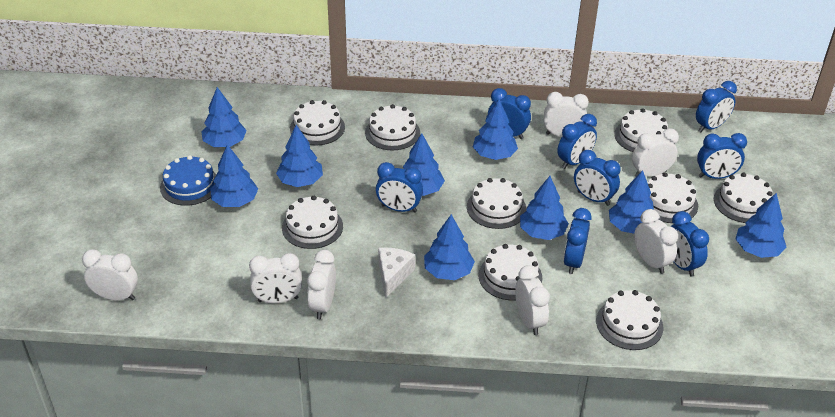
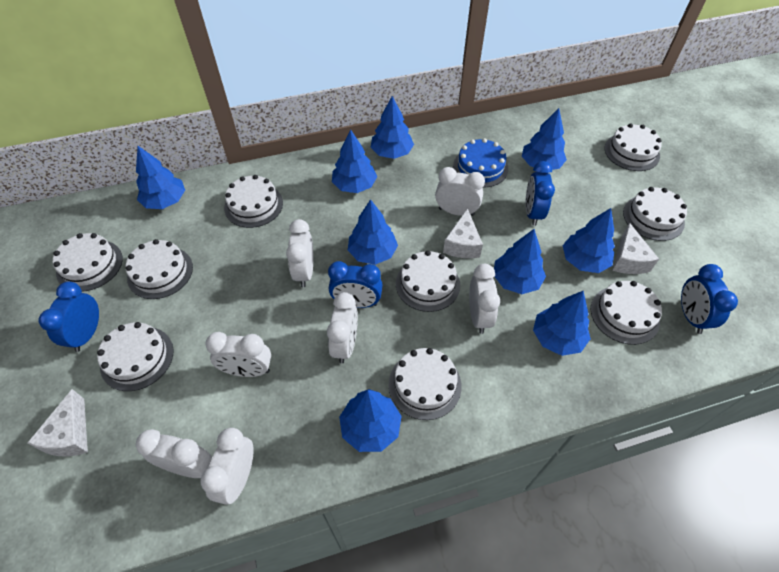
blue clock: [376,162,423,213] [488,88,531,139] [557,114,597,169] [564,208,592,274] [574,150,620,206] [670,211,709,277] [696,81,737,132] [697,133,747,179] = 8 -> [39,281,99,352] [328,261,383,308] [525,161,555,226] [681,264,738,334] = 4
white cheese: [378,248,415,299] = 1 -> [27,389,88,457] [443,208,483,258] [612,223,659,274] = 3

